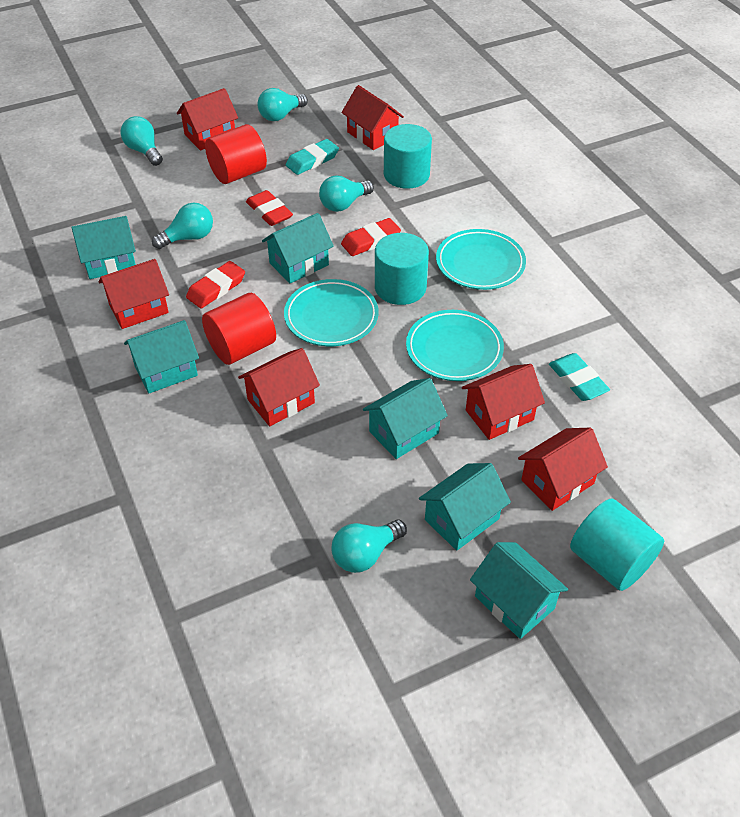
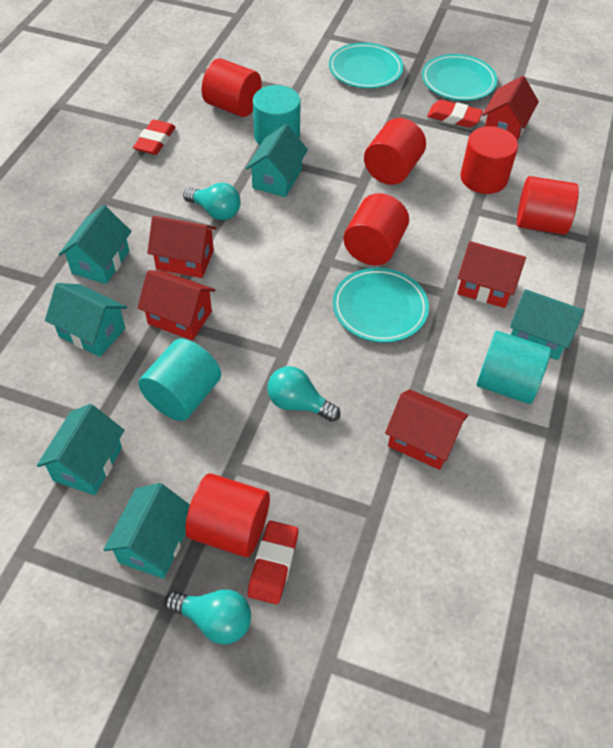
red cylinder: [202,293,276,365] [205,124,267,184] = 2 -> [185,473,270,557] [202,58,262,117] [343,193,409,265] [364,118,426,185] [460,126,518,194] [517,176,579,235] = 6
red house: [99,259,169,329] [177,88,238,150] [238,348,320,426] [341,85,404,150] [462,364,545,440] [518,427,608,511] = 6 -> [138,270,215,341] [147,216,216,278] [385,389,468,470] [457,241,526,308] [482,76,539,140] = 5
turquoise eraser: [286,139,339,175] [549,353,610,401] = 2 -> none = 0
turquoise light bulb: [120,116,163,166] [152,203,213,249] [257,88,308,121] [319,175,374,212] [331,520,407,573] = 5 -> [165,589,251,644] [183,183,241,220] [267,366,341,422] = 3

